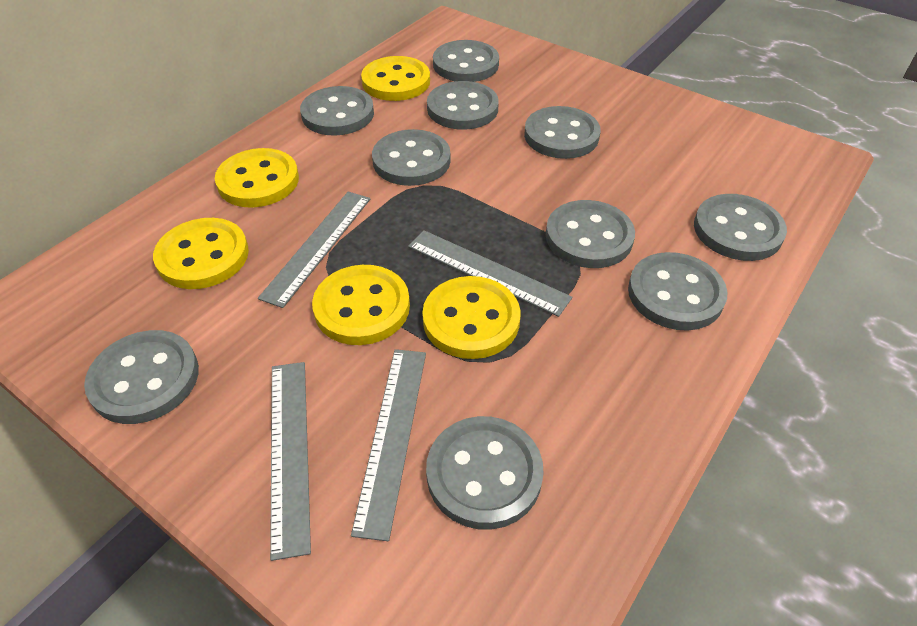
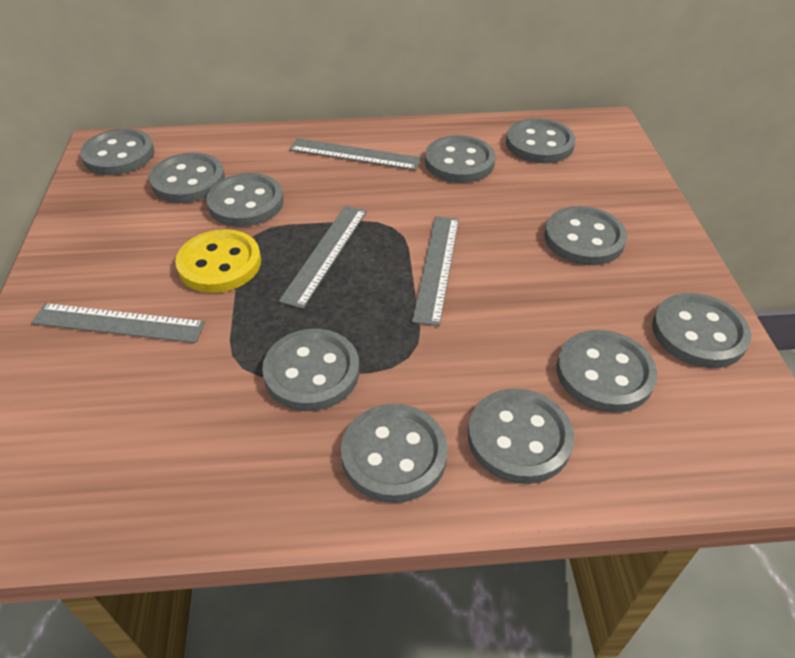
grey button: [84,330,199,424] [300,86,374,136] [372,129,450,186] [426,416,544,530] [427,81,499,130] [433,40,499,82] [524,106,601,159] [546,200,635,268] [628,252,728,331] [694,194,787,261] = 10 -> [80,129,155,175] [149,153,225,203] [206,173,284,227] [262,329,359,411] [341,404,448,503] [425,135,495,183] [468,388,574,484] [506,118,576,163] [545,206,627,265] [557,330,657,413] [652,293,751,368] = 11
yellow button: [153,218,249,289] [215,148,299,208] [312,265,410,345] [361,56,430,101] [422,276,521,359] = 5 -> [175,229,261,293] = 1

